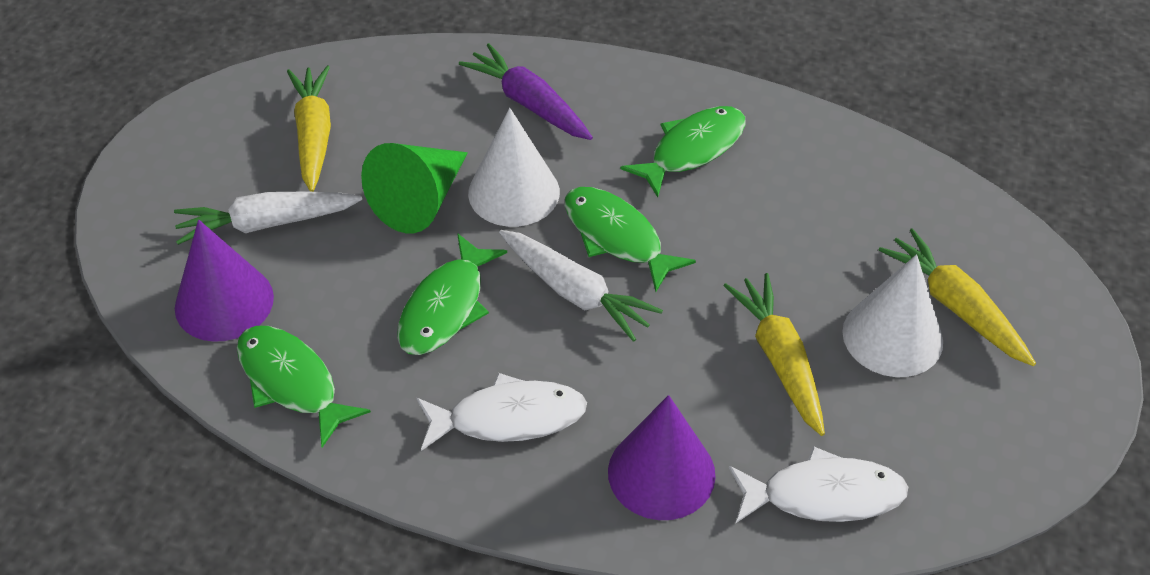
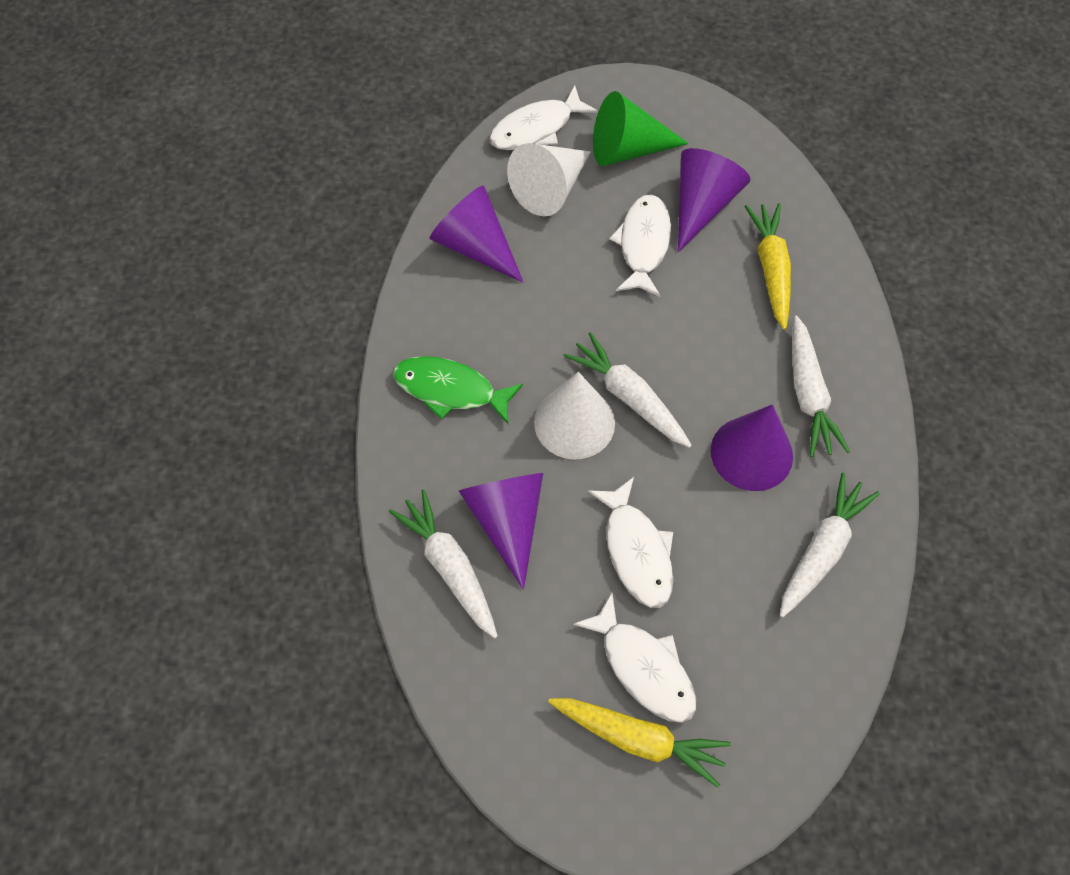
green fish: [237,326,371,447] [397,233,507,355] [565,187,696,291] [620,106,746,197] = 4 -> [393,356,523,424] = 1
purple carrot: [459,43,593,140] = 1 -> none = 0
purple cone: [175,220,274,342] [608,395,716,520] = 2 -> [429,185,523,283] [459,473,543,590] [678,148,750,252] [711,404,793,491] = 4
white carrot: [174,191,362,245] [499,230,663,342] = 2 -> [389,489,498,638] [564,332,692,448] [780,472,880,618] [792,316,850,457] = 4
white fish: [417,373,587,451] [729,446,908,523] = 2 -> [489,86,598,150] [573,593,696,723] [588,477,673,608] [609,195,671,297] = 4
yellow carrot: [287,65,331,192] [724,273,825,436] [879,228,1036,366] = 3 -> [548,698,731,788] [744,203,791,330] = 2

